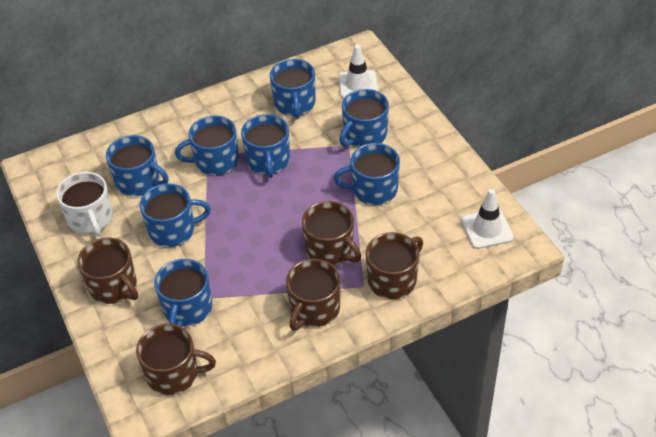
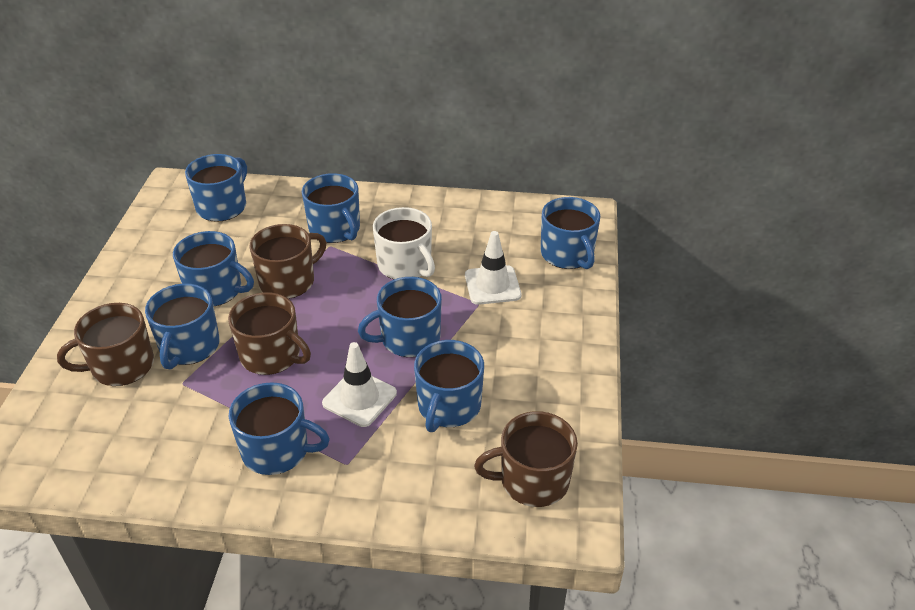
brown mug: [77,238,138,304] [136,324,216,395] [286,259,341,331] [302,201,361,266] [366,232,423,299] = 5 -> [57,303,154,386] [228,292,311,375] [249,224,326,299] [474,411,578,507] = 4

